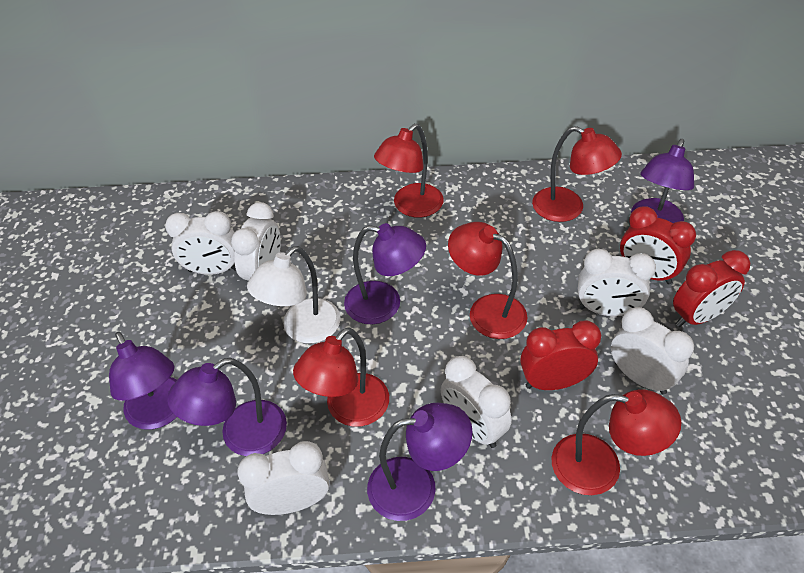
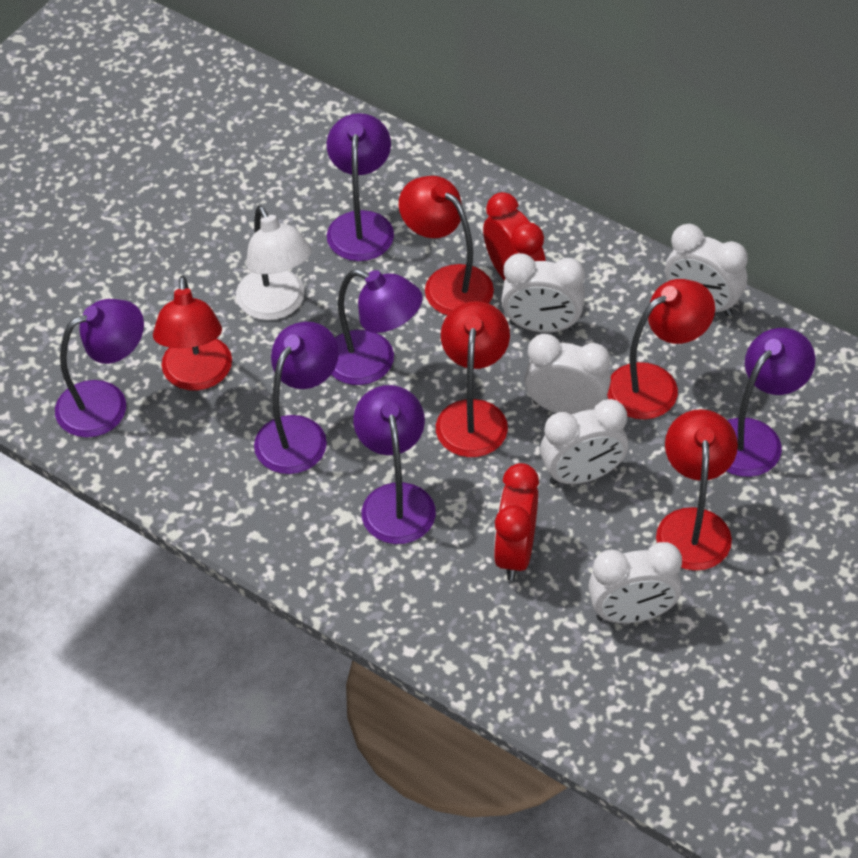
purple lamp: [109,331,177,430] [167,358,287,456] [344,223,426,325] [367,403,473,521] [631,139,694,223] = 5 -> [55,299,144,438] [254,322,339,474] [327,113,394,261] [331,269,423,385] [353,385,436,544] [726,328,815,477] = 6
red clock: [520,321,601,390] [620,206,696,284] [673,250,750,327] = 3 -> [483,192,546,281] [494,463,539,581] = 2
white clock: [165,211,236,275] [231,202,281,281] [237,441,329,515] [441,356,512,448] [578,249,656,316] [611,307,694,395] = 6 -> [501,253,585,333] [524,334,611,415] [540,399,628,485] [588,542,682,623] [665,224,748,316] = 5

